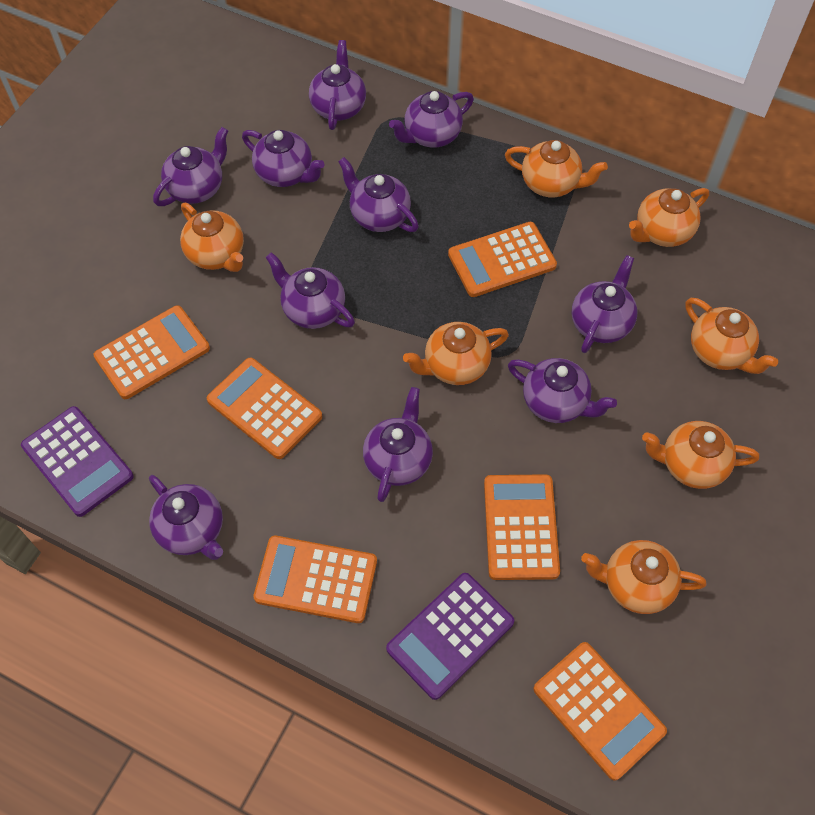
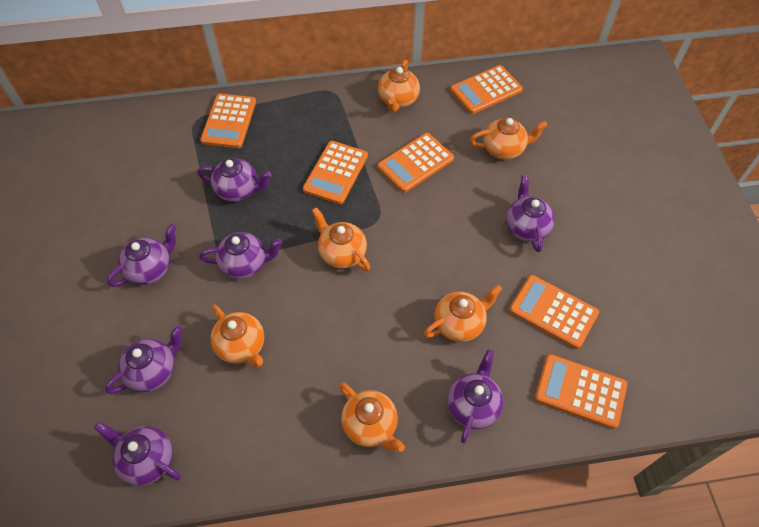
orange teapot: [180,203,244,272] [403,322,509,385] [505,140,608,197] [581,540,706,614] [629,188,709,247] [642,421,759,489] [685,298,778,374] = 7 -> [211,304,264,368] [312,207,370,271] [339,382,405,452] [378,60,420,112] [424,285,502,342] [470,118,547,159] = 6
purple calculator: [21,406,133,517] [386,573,514,700] = 2 -> none = 0
purple teapot: [149,475,223,560] [153,127,228,206] [242,130,324,187] [265,252,355,329] [309,40,366,130] [338,157,419,232] [363,387,433,502] [389,91,474,148] [508,358,617,423] [571,255,638,353] = 10 -> [94,422,181,486] [105,326,183,394] [107,224,176,287] [197,159,272,202] [199,232,282,279] [447,350,503,443] [506,175,555,252] = 7

